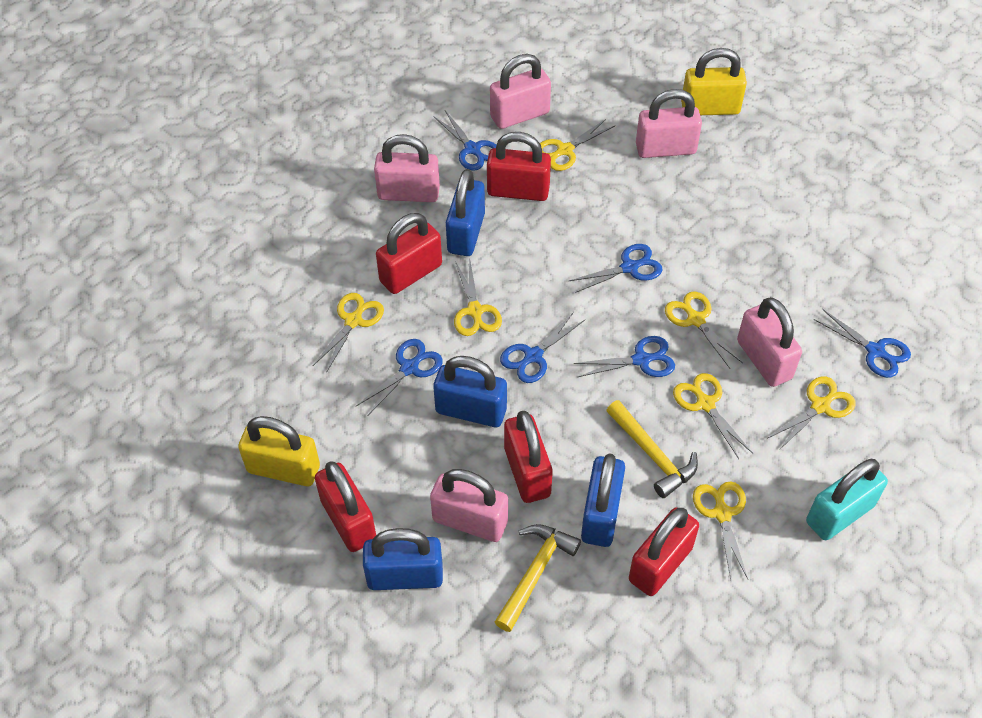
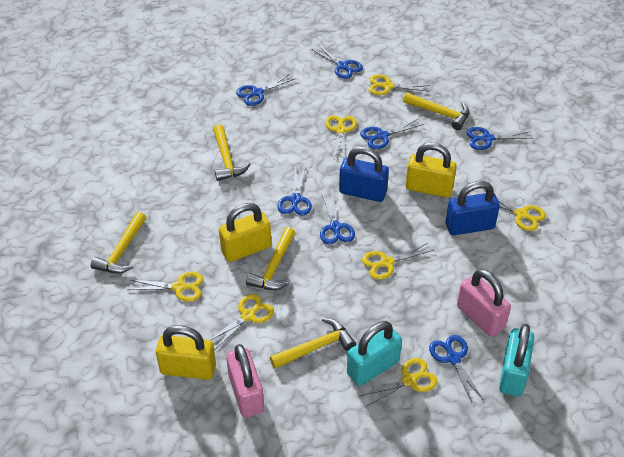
blue padlock: [363,528,443,590] [433,356,507,427] [446,169,485,256] [581,453,625,547] = 4 -> [339,146,389,202] [446,181,500,235] = 2
blue scissors: [356,339,443,415] [433,111,497,171] [500,312,585,383] [569,244,662,293] [574,336,675,377] [814,309,911,378] = 6 -> [236,74,294,106] [277,166,312,215] [311,44,363,79] [320,191,355,245] [360,119,424,149] [429,335,484,404] [466,127,530,150] = 7
pink padlock: [374,134,440,202] [430,469,508,542] [490,54,551,129] [636,89,702,158] [737,297,802,387] = 5 -> [226,344,264,417] [457,269,511,337] = 2
red padlock: [315,461,376,552] [376,213,442,294] [487,132,551,201] [504,411,553,503] [629,507,699,596] = 5 -> none = 0
turquoise padlock: [806,459,888,540] = 1 -> [347,321,402,386] [499,324,534,397] = 2
yellow hammer: [495,524,581,632] [606,400,698,498] = 2 -> [91,212,146,274] [213,125,250,181] [246,227,295,290] [270,318,356,369] [403,93,469,130] = 5
yellow padlock: [238,416,320,486] [681,48,747,115] = 2 -> [156,325,216,380] [219,203,271,262] [406,143,457,198] = 3

